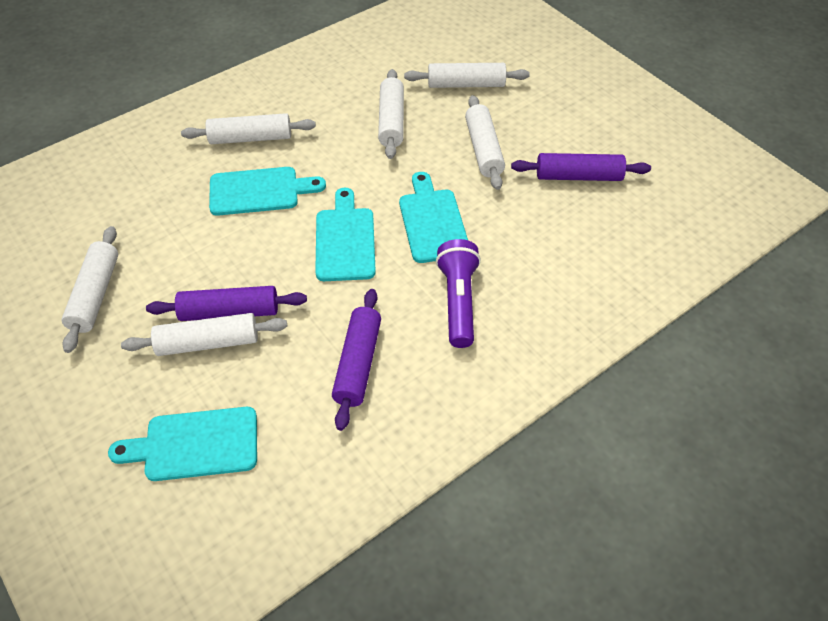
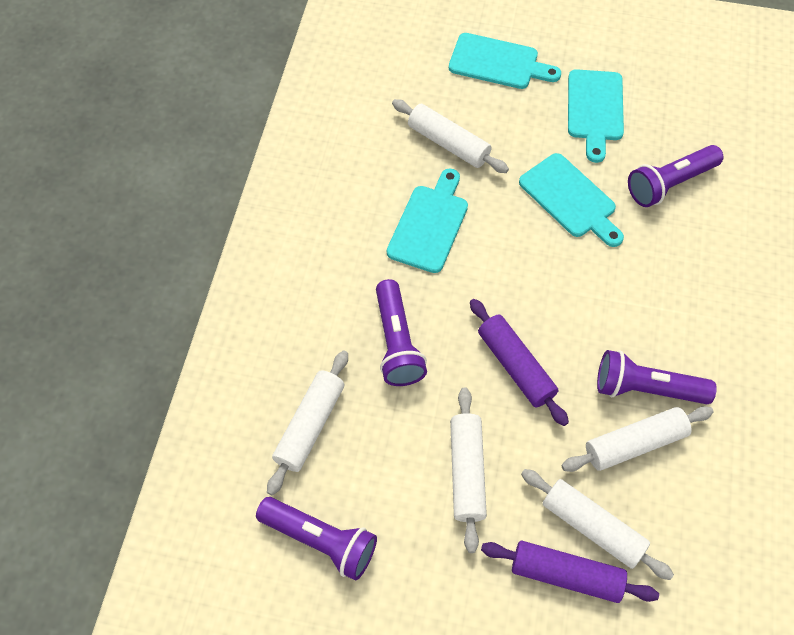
purple flashlight: [436,239,481,348] = 1 -> [256,497,377,581] [376,279,427,386] [597,350,717,404] [628,145,723,207] = 4
purple rolling pin: [146,286,307,321] [332,289,381,431] [511,153,651,181] = 3 -> [470,299,569,426] [481,541,659,603] = 2
white rolling pin: [62,226,118,353] [121,313,287,356] [181,113,316,144] [378,69,404,159] [404,63,530,88] [465,95,505,190] = 6 -> [267,350,348,496] [392,99,509,173] [450,387,487,553] [521,469,674,580] [561,406,714,472] = 5

